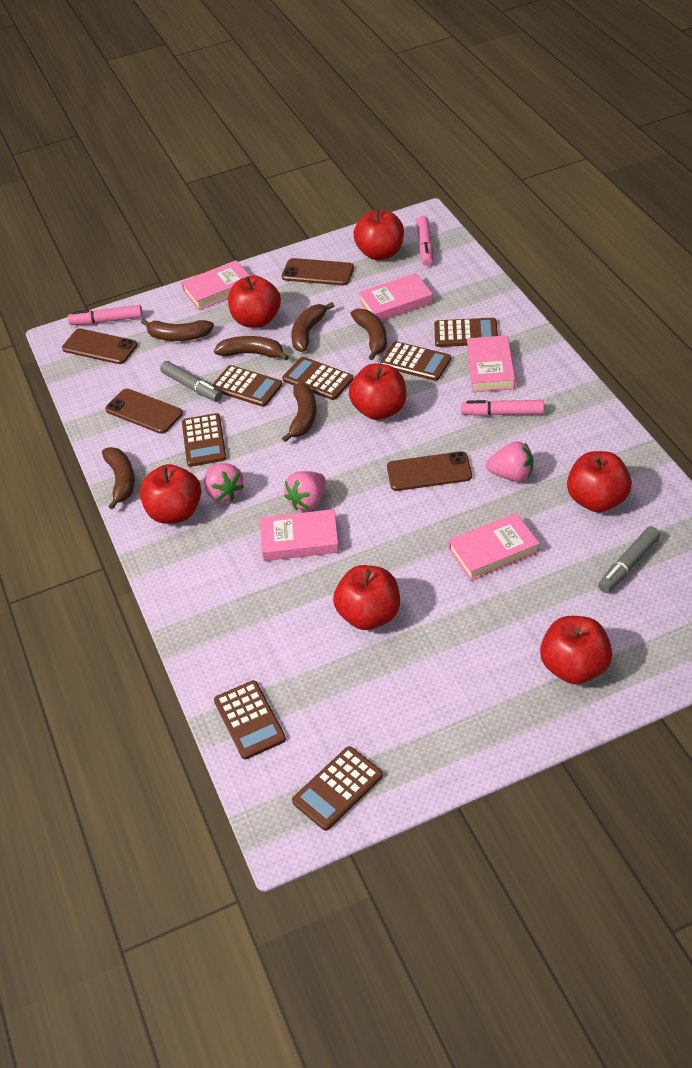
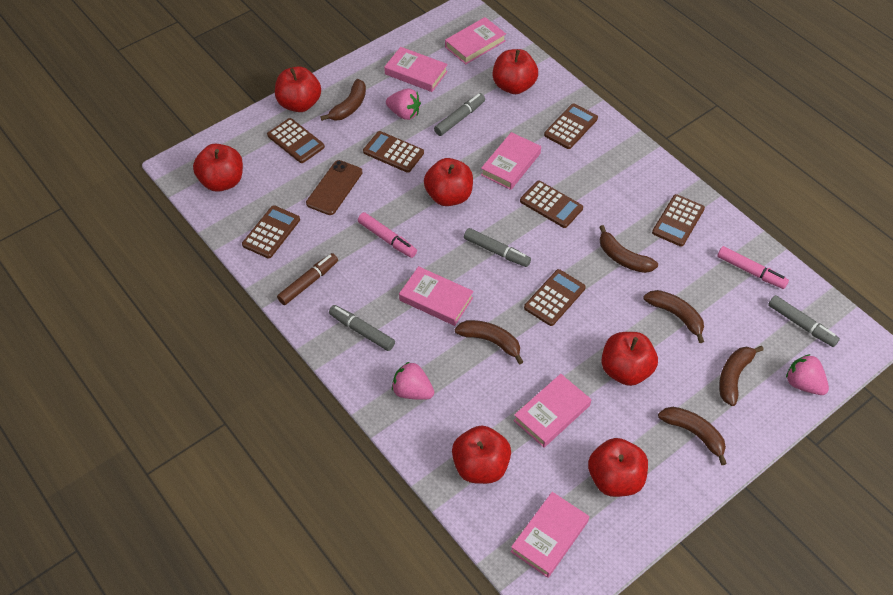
brown marker: none = 0 -> [277,253,338,305] = 1
brown phone: [62,329,137,364] [105,389,183,434] [282,258,354,285] [387,451,472,491] = 4 -> [306,160,362,215] = 1
grey marker: [160,361,222,402] [598,526,660,593] = 2 -> [329,305,395,351] [434,93,485,136] [464,228,531,267] [768,295,840,347] = 4
pink book: [181,260,250,310] [260,509,339,561] [359,273,433,321] [448,513,540,581] [467,335,515,392] = 5 -> [384,47,448,92] [399,266,474,326] [445,17,506,64] [481,132,541,190] [511,492,589,578] [514,374,591,448] = 6
pink marker: [68,305,143,325] [416,216,433,266] [461,400,544,416] = 3 -> [358,212,417,258] [717,246,789,289] = 2

